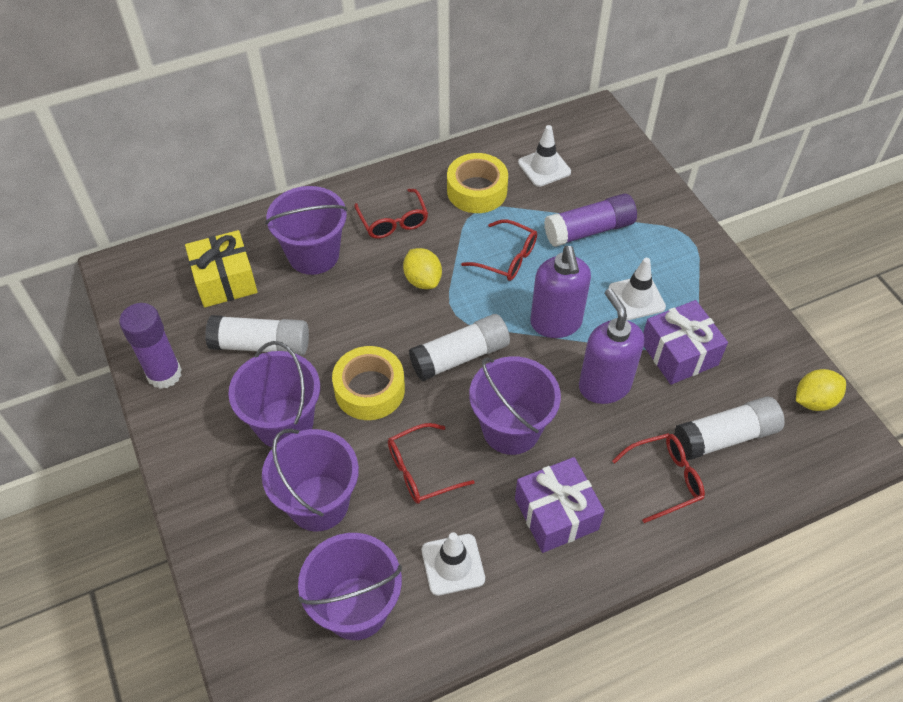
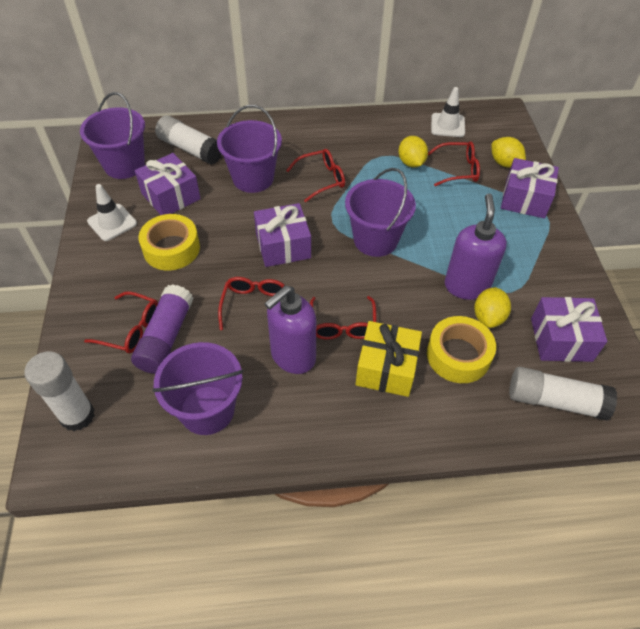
purple bucket: [228,341,320,447] [262,429,359,531] [265,186,348,275] [298,533,402,640] [469,356,561,455] = 5 -> [80,92,145,179] [152,342,244,435] [217,105,282,193] [345,168,416,257] = 4
purple gift: [515,457,605,553] [643,300,728,385] = 2 -> [135,153,201,215] [254,203,311,267] [501,158,559,219] [531,297,607,362] = 4
purple glue stick: [119,303,182,389] [544,194,637,247] = 2 -> [131,284,193,374] = 1
red glasses: [354,189,428,238] [388,423,475,504] [461,219,537,281] [612,433,705,523] = 4 -> [84,291,158,353] [218,277,285,330] [286,149,345,202] [310,296,377,340] [428,142,480,186] = 5
white traffic cone: [422,532,485,596] [518,125,571,187] [608,258,666,320] = 3 -> [87,184,137,241] [431,87,465,137] = 2
yellow lemon: [403,248,442,289] [796,369,846,411] = 2 -> [398,136,428,168] [474,287,511,328] [491,137,526,168] = 3

